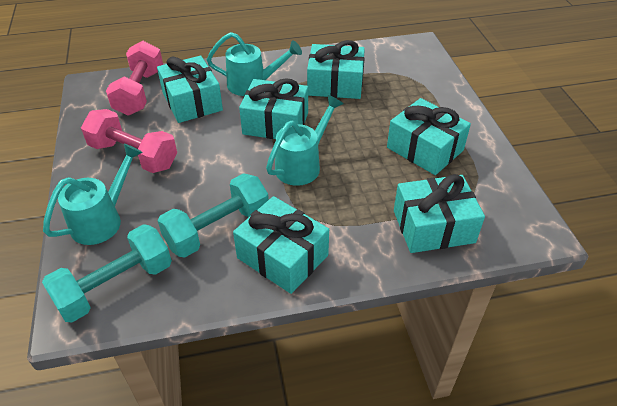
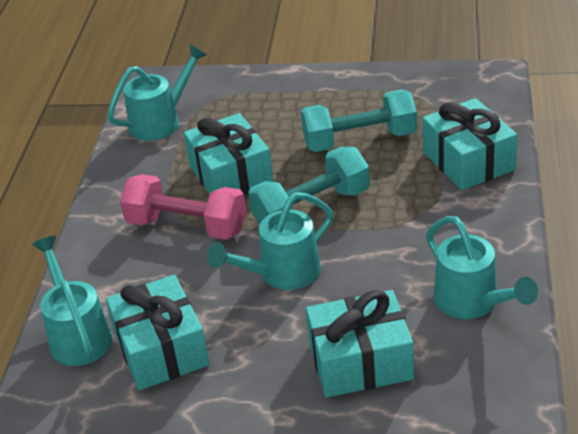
pink dumbbell: [81,109,177,173] [106,41,163,115] = 2 -> [120,174,246,240] = 1
turquoise gift: [157,56,223,123] [233,196,329,294] [239,78,308,139] [307,40,365,99] [387,98,471,175] [394,174,485,253] = 6 -> [106,275,210,390] [184,113,274,195] [306,290,414,398] [422,98,518,190] = 4
turquoise watering can: [43,144,143,245] [207,32,302,96] [266,95,343,186] = 3 -> [32,236,113,366] [107,45,207,141] [207,192,333,290] [426,216,538,319] = 4

